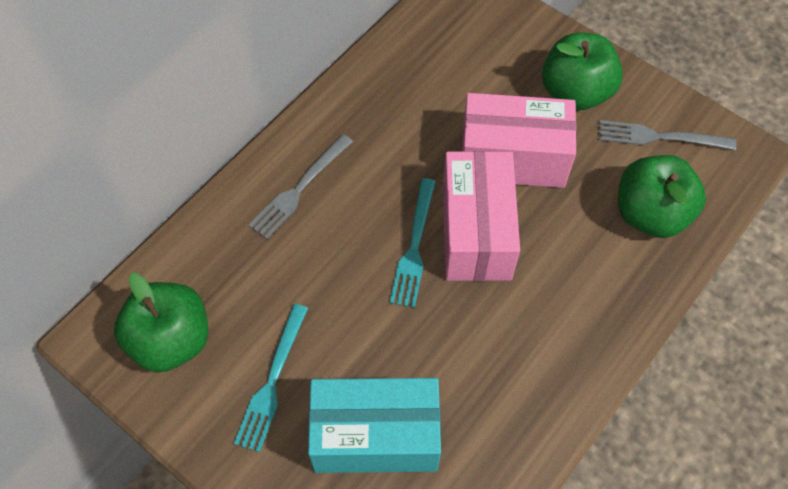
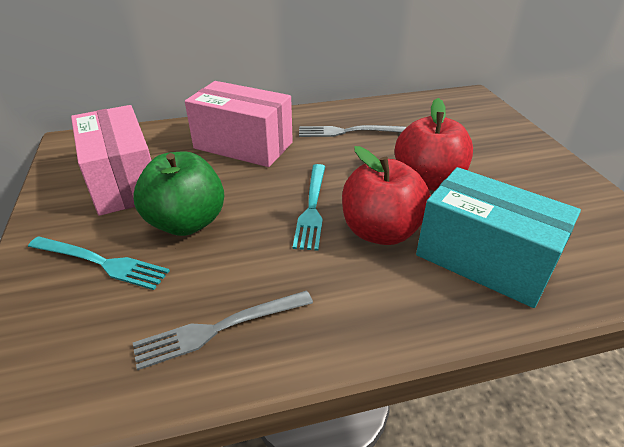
green apple: [114,273,208,373] [542,33,623,110] [618,155,706,238] = 3 -> [134,152,224,236] = 1
red apple: none = 0 -> [342,146,431,245] [394,98,473,191] = 2

